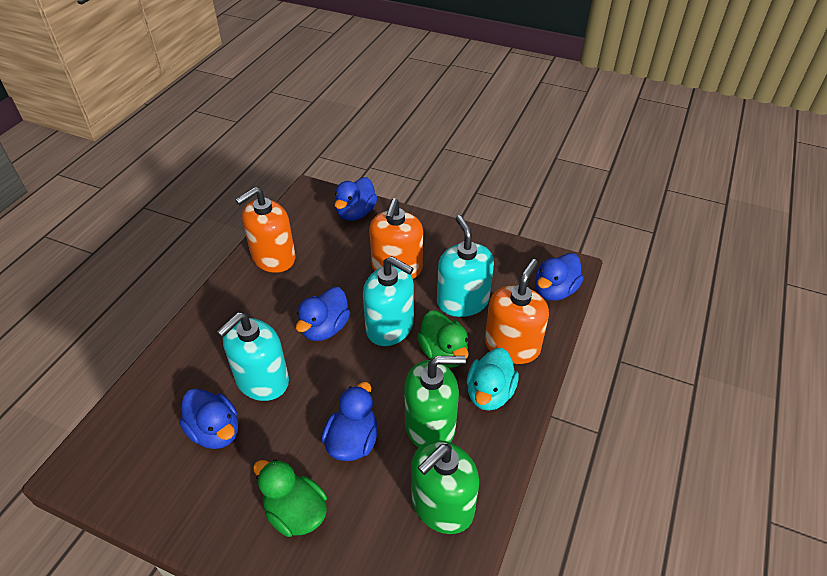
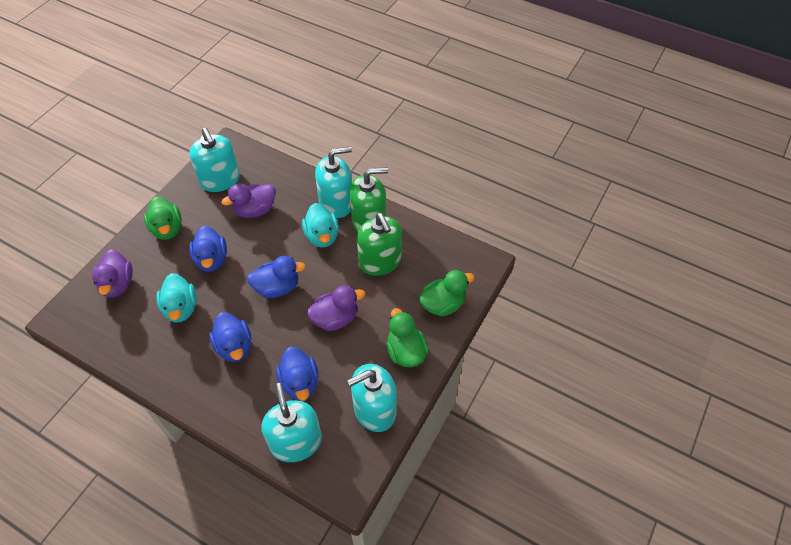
blue duck: [179,388,238,449] [296,287,350,341] [321,382,378,461] [334,177,377,221] [535,253,584,301] = 5 -> [189,226,227,272] [209,312,251,362] [247,256,306,298] [276,347,318,401] = 4
green duck: [253,459,327,537] [417,310,469,368] = 2 -> [144,197,182,240] [386,308,429,367] [419,270,475,317] = 3
orange soap dispenser: [236,187,296,273] [369,198,423,279] [485,259,549,364] = 3 -> none = 0
purple duck: none = 0 -> [92,249,133,298] [222,184,275,218] [307,285,365,331] = 3
turquoise duck: [466,348,519,411] = 1 -> [156,273,197,322] [302,203,339,248] = 2
turquoise soap dispenser: [217,312,289,401] [363,256,414,346] [437,215,494,317] = 3 -> [189,128,240,192] [261,383,322,462] [315,147,352,218] [347,364,396,432] = 4

